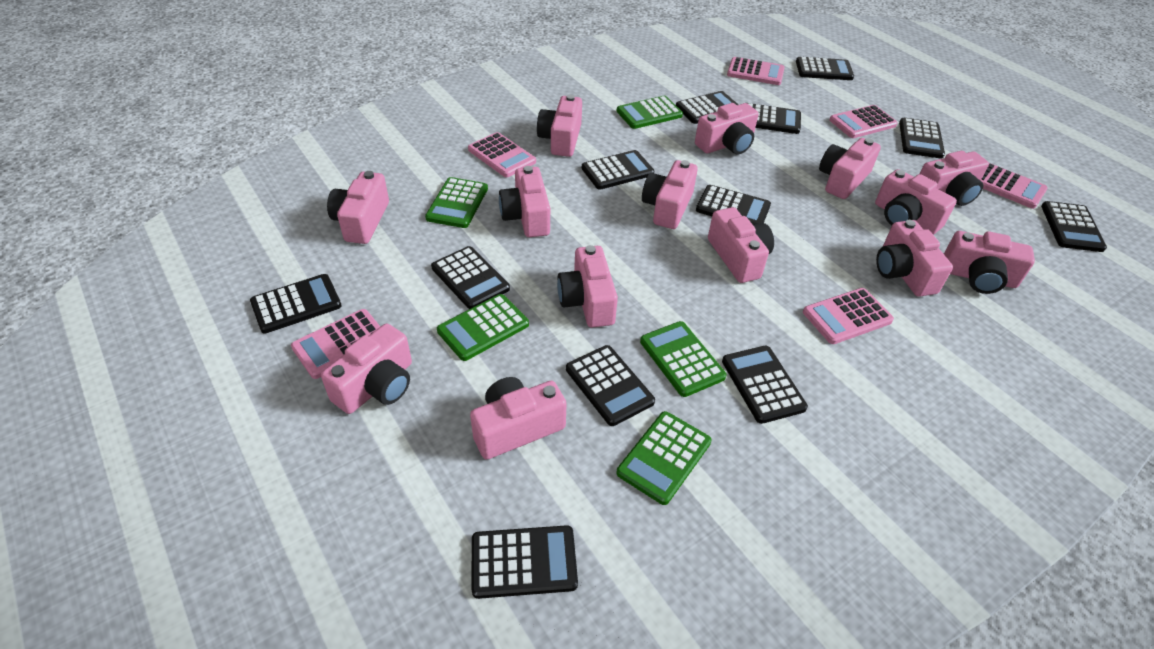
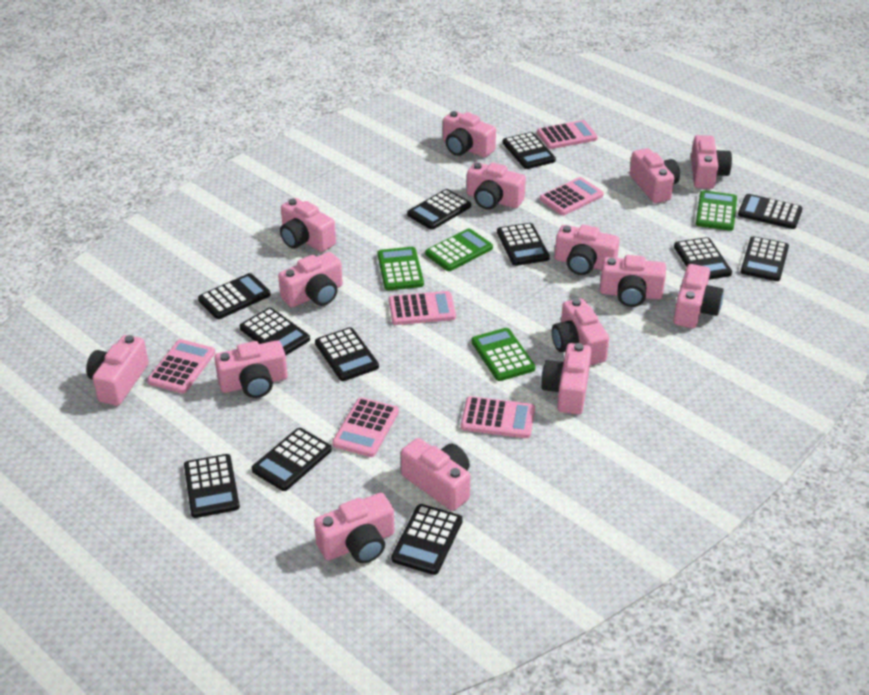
green calculator: [425,177,488,228] [437,294,529,361] [616,411,712,505] [617,96,683,129] [640,321,726,397] = 5 -> [377,247,424,291] [425,228,493,271] [471,328,535,381] [696,190,737,231] = 4
pink camera: [321,324,412,414] [327,171,389,244] [470,377,567,460] [499,166,550,237] [537,94,582,157] [557,245,618,328] [642,160,698,229] [695,103,759,154] [708,207,774,283] [819,138,881,199] [875,169,957,235] [876,220,953,297] [920,151,989,206] [944,231,1035,294] = 14 -> [86,335,149,406] [214,340,288,398] [278,252,343,307] [280,198,336,252] [314,493,395,563] [401,438,470,511] [443,111,496,158] [467,162,526,210] [541,343,592,415] [552,298,609,365] [555,225,620,275] [600,255,666,307] [630,148,680,203] [673,264,724,328] [691,135,732,189] = 15

